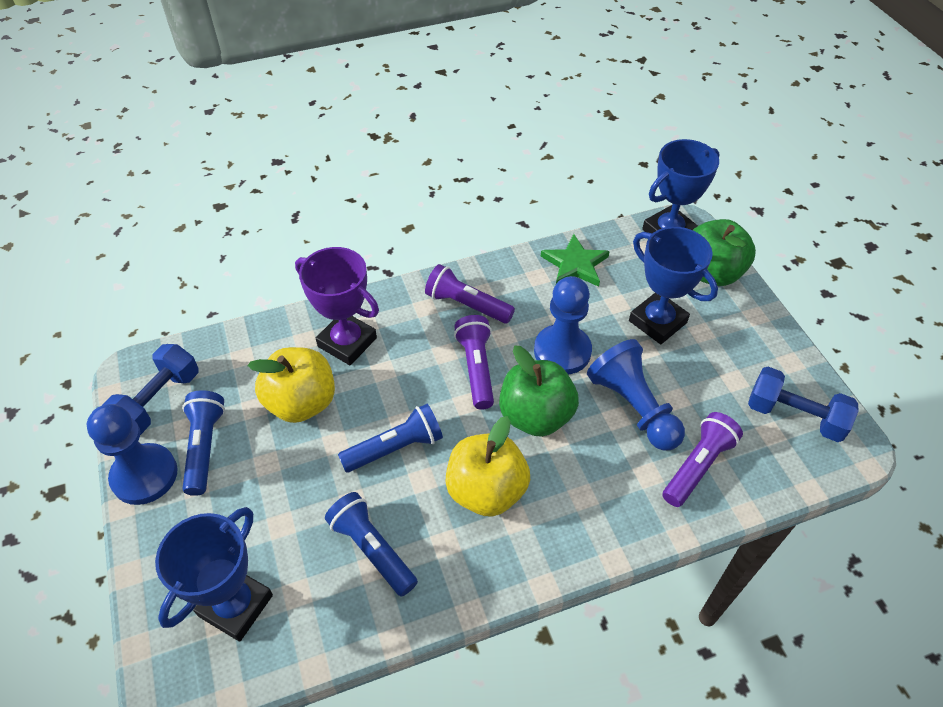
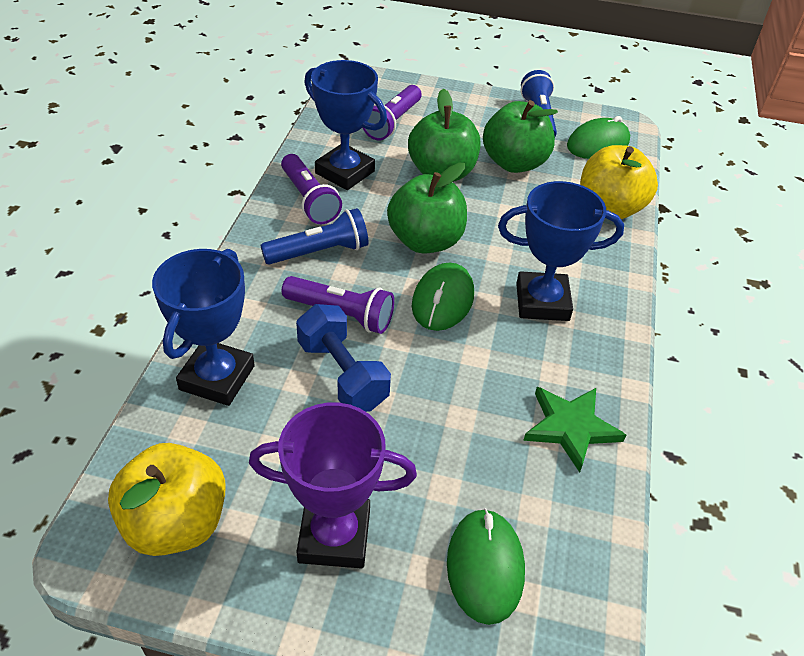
blue dumbbell: [103,344,199,435] [748,367,859,442] = 2 -> [296,304,391,412] = 1
blue flashlight: [182,390,225,496] [325,492,418,597] [338,404,443,472] = 3 -> [260,208,368,265] [521,70,557,137] = 2
blue pawn: [87,404,178,505] [534,276,592,374] [587,339,685,451] = 3 -> none = 0
green apple: [499,346,579,437] [693,219,756,286] = 2 -> [387,163,467,254] [408,88,481,182] [483,100,558,173] = 3
green mouse: none = 0 -> [412,263,474,331] [447,508,525,625] [567,116,630,159] = 3

